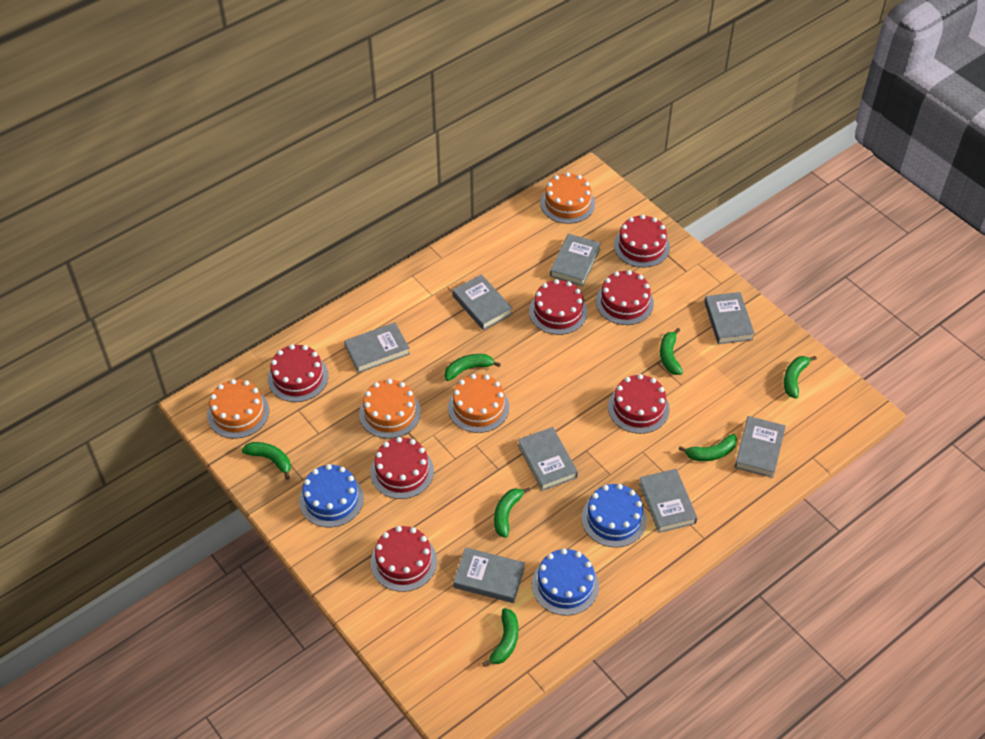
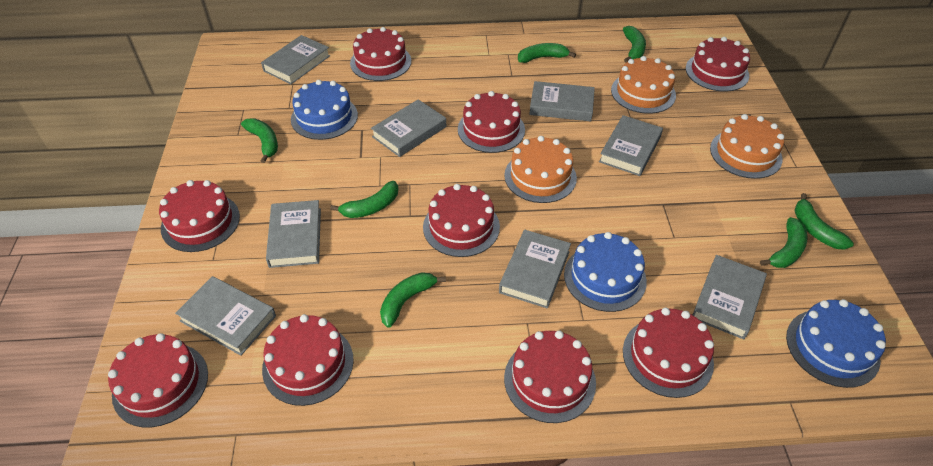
orange cake: [207,379,269,439] [359,379,421,439] [448,374,509,433] [540,172,595,224] = 4 -> [504,136,577,203] [611,56,676,114] [710,114,784,179] = 3
red cake: [268,344,328,402] [370,437,434,499] [371,526,437,592] [529,279,587,335] [596,270,654,325] [608,374,670,434] [614,215,670,268] = 7 -> [108,333,208,427] [159,180,240,252] [262,314,353,406] [350,27,411,81] [423,184,500,257] [458,91,525,153] [504,331,596,423] [623,308,714,398] [686,37,750,92] = 9

